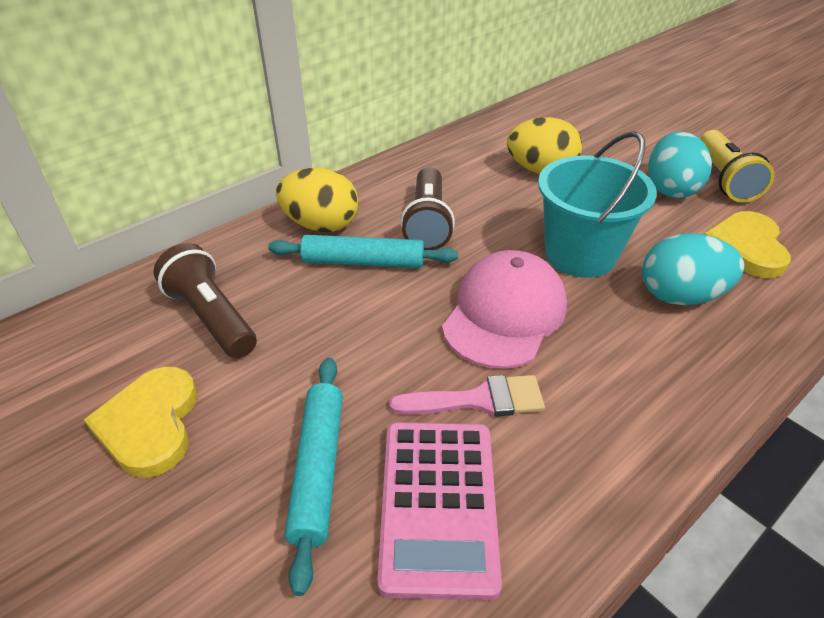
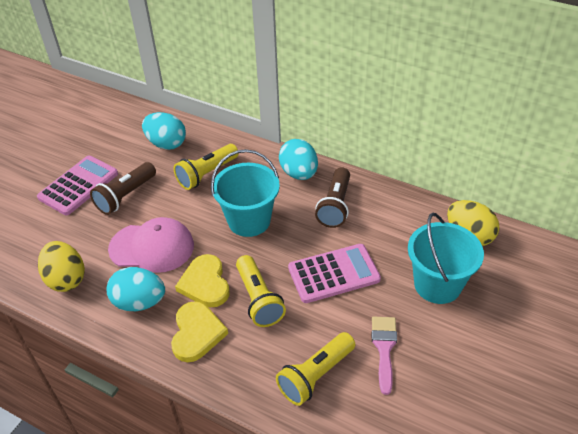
pink calculator: [377,422,502,601] = 1 -> [37,156,118,215] [288,244,381,303] = 2
turquoise bucket: [538,131,657,278] = 1 -> [211,149,280,237] [408,213,484,304] = 2
turquoise egg: [642,233,745,305] [648,131,712,198] = 2 -> [107,267,165,311] [142,112,186,150] [279,139,318,180] = 3
turquoise rolling pin: [268,235,458,268] [285,358,343,596] = 2 -> none = 0
yellow flashlight: [700,130,774,202] = 1 -> [174,144,239,190] [236,255,286,327] [276,332,355,406] = 3

